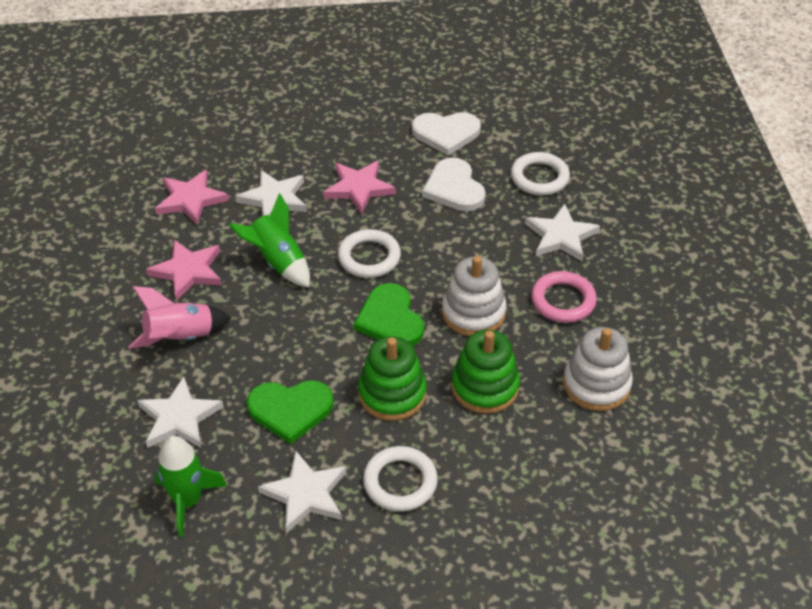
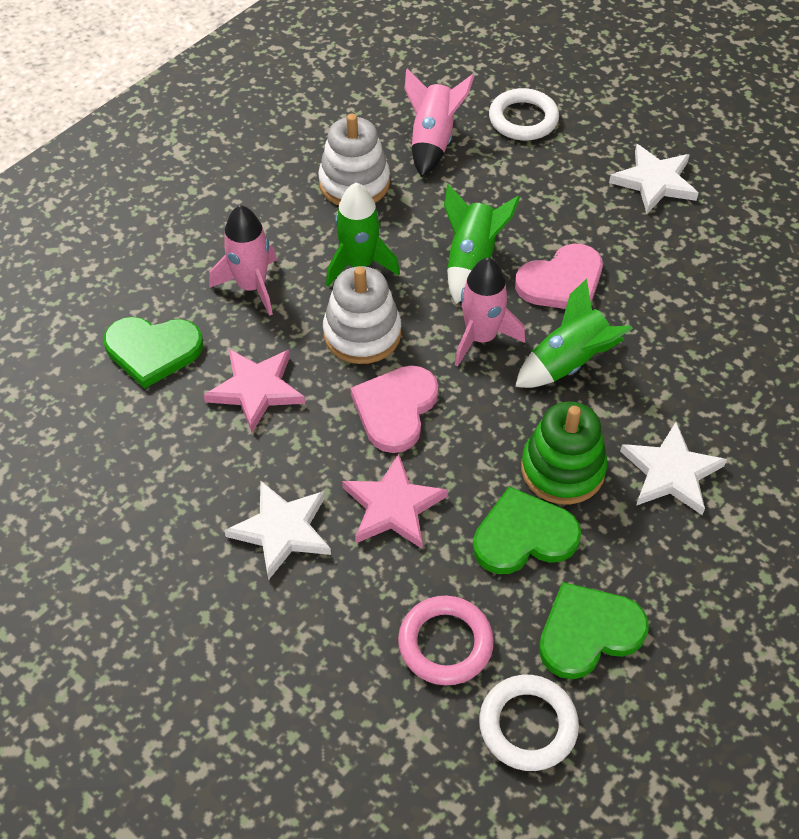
green heart: [247,380,334,444] [354,283,424,346] = 2 -> [104,317,203,389] [473,486,581,574] [539,582,648,679] = 3
green rocket: [154,436,227,537] [229,193,310,287] = 2 -> [326,182,400,287] [444,184,520,304] [515,278,633,388] = 3
green stacking toy: [358,336,427,421] [451,330,520,414] = 2 -> [521,401,607,505] = 1
pink heart: none = 0 -> [351,365,439,453] [515,243,603,309] = 2
pink rocket: [128,286,231,349] = 1 -> [209,205,277,316] [404,69,474,177] [455,258,525,367] = 3
pink star: [146,240,222,301] [155,169,229,225] [323,161,396,215] = 3 -> [204,349,305,432] [342,454,448,549] = 2
white heart: [412,112,481,155] [422,157,486,211] = 2 -> none = 0
white ring: [338,229,401,278] [363,446,438,512] [511,152,570,195] = 3 -> [479,675,579,771] [489,88,559,141] = 2
white star: [137,377,224,448] [236,170,307,216] [258,450,346,533] [525,204,600,261] = 4 -> [224,480,331,580] [609,144,698,213] [620,422,727,515] = 3

